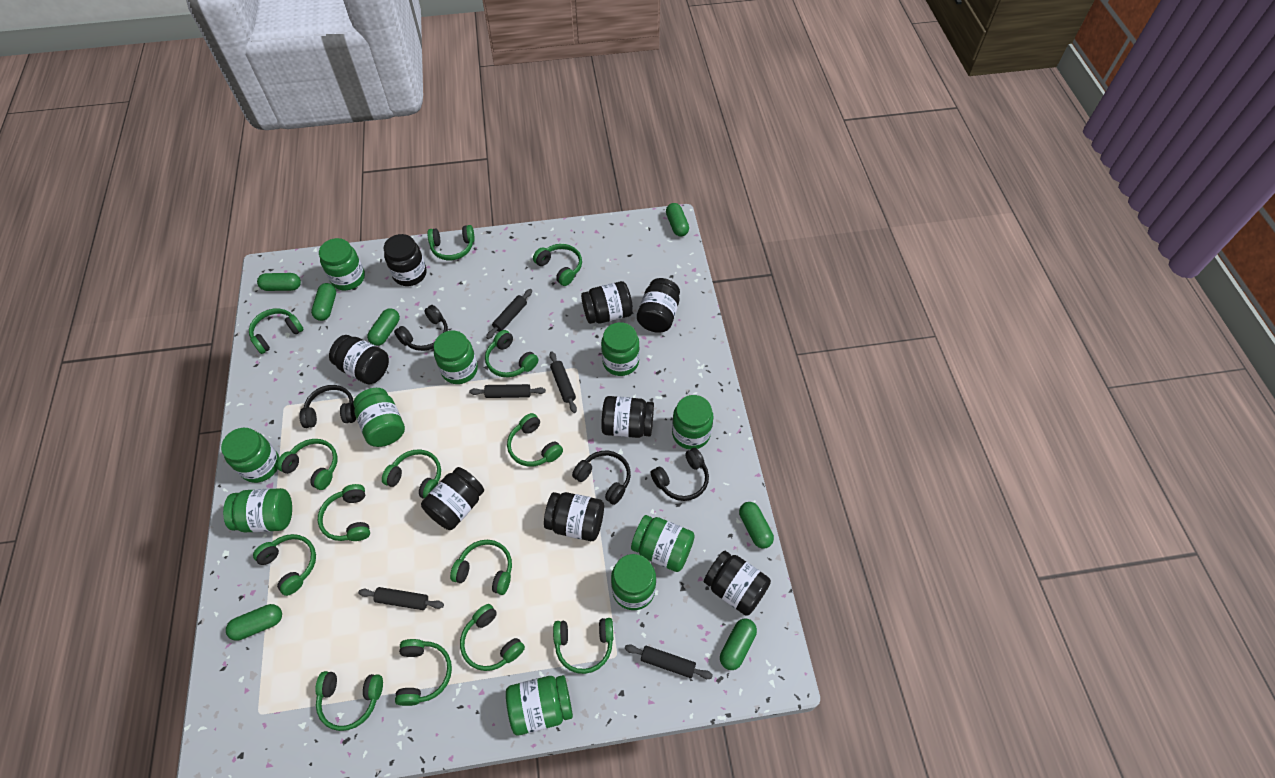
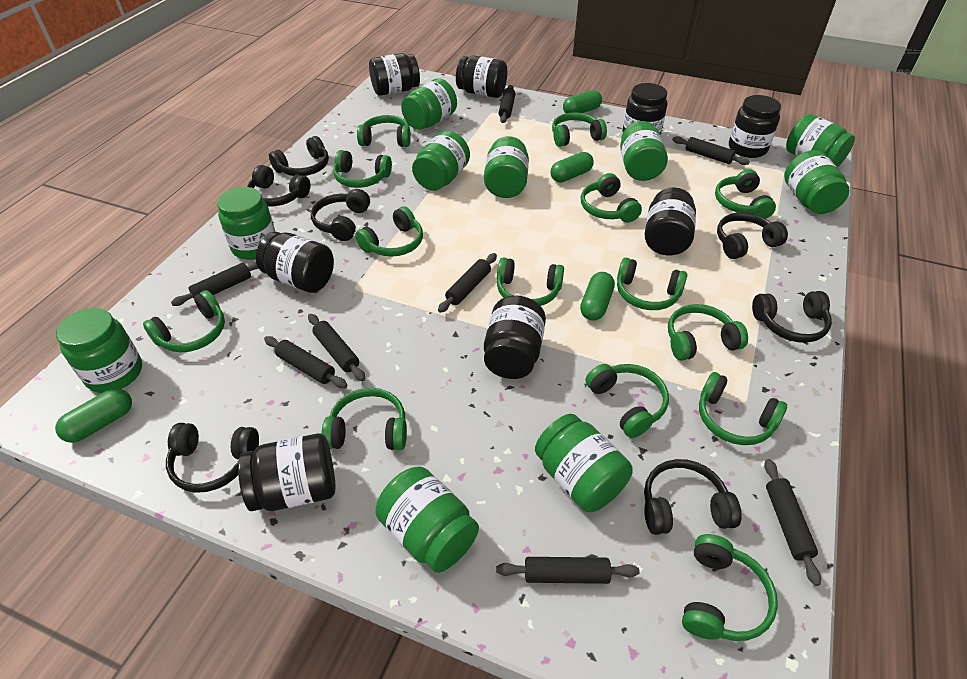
black headphones: [299,385,356,428] [394,305,448,351] [572,451,631,505] [651,448,709,501] = 4 -> [166,423,259,493] [247,165,311,206] [269,136,329,176] [311,189,370,241] [644,459,742,535] [717,212,788,259] [752,291,832,343] = 7
black rolling pin: [358,587,444,610] [469,384,546,398] [486,289,532,339] [549,351,577,413] [625,644,713,679] = 5 -> [171,262,259,306] [264,336,347,388] [308,314,365,381] [438,253,497,313] [496,557,639,584] [499,85,515,123] [672,136,750,165] [764,459,821,586] = 8
green capsule: [226,604,282,641] [257,273,301,291] [311,283,336,321] [367,308,400,346] [666,203,689,236] [720,618,757,670] [739,502,774,549] = 7 -> [55,388,132,443] [550,152,594,182] [563,90,602,113] [580,272,615,321] = 4

